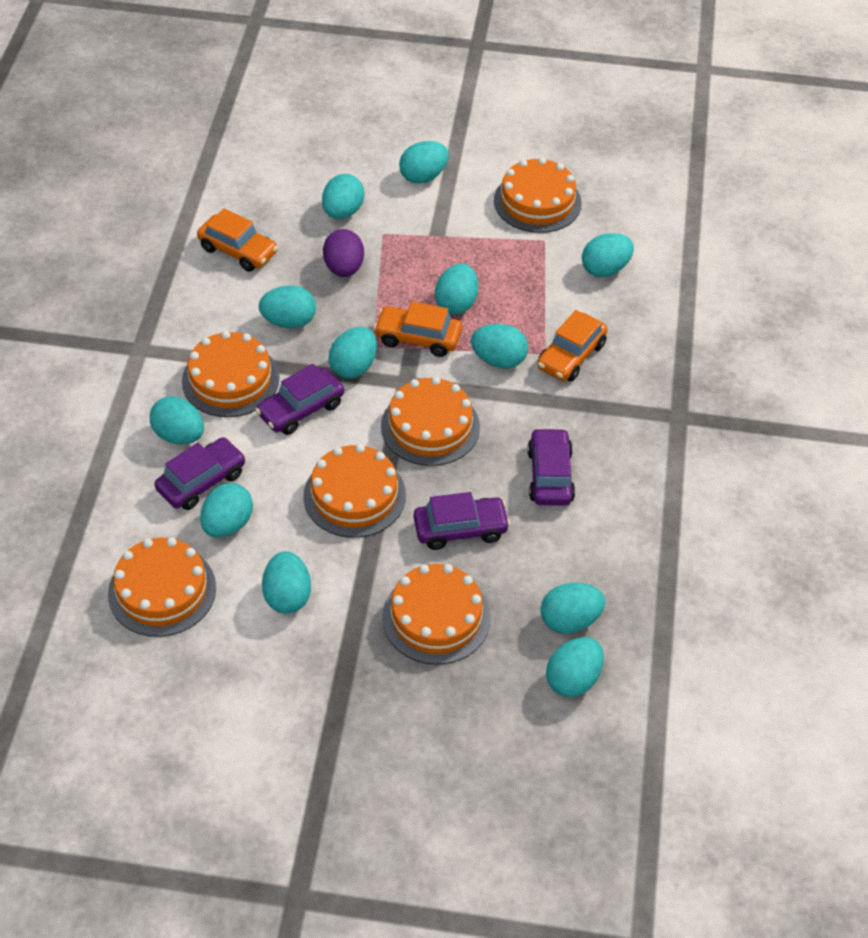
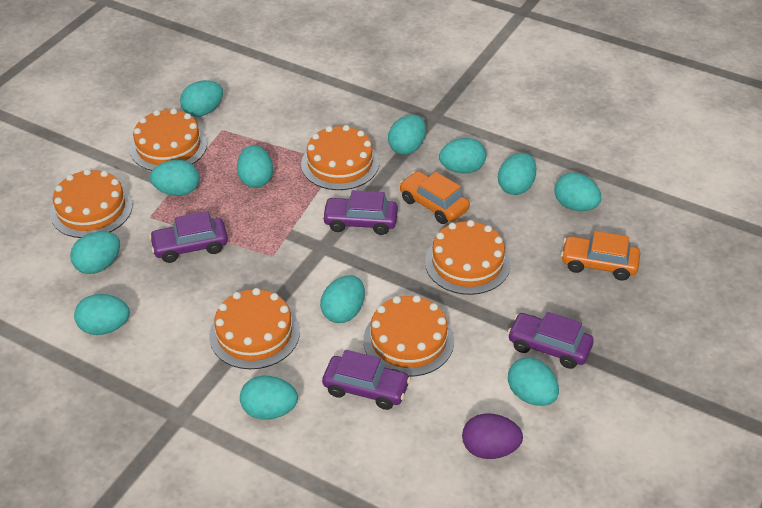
orange car: [197,208,278,272] [374,301,462,357] [537,310,608,382] = 3 -> [399,171,470,224] [561,231,640,281] = 2

